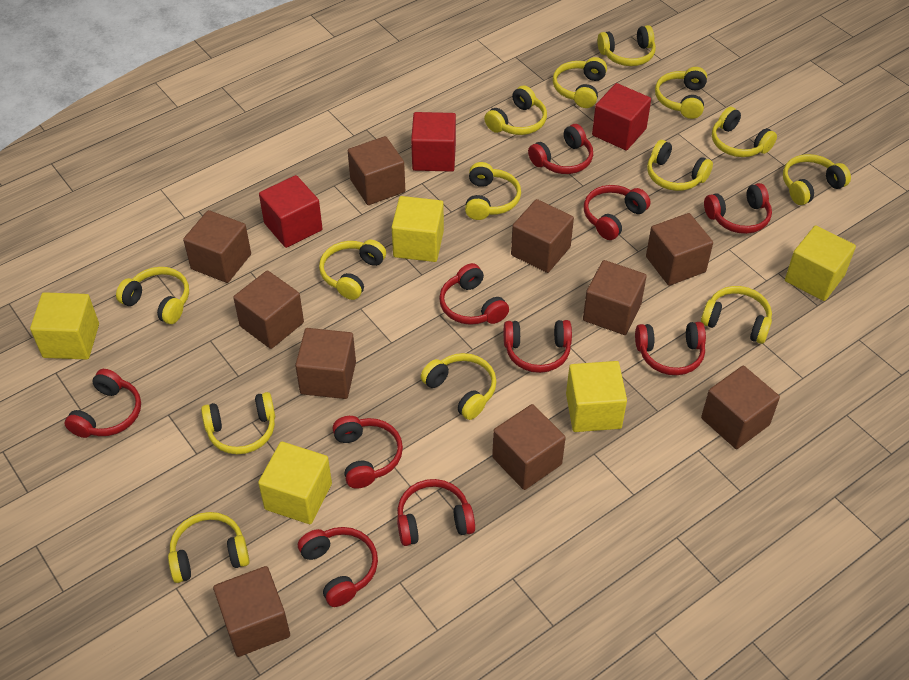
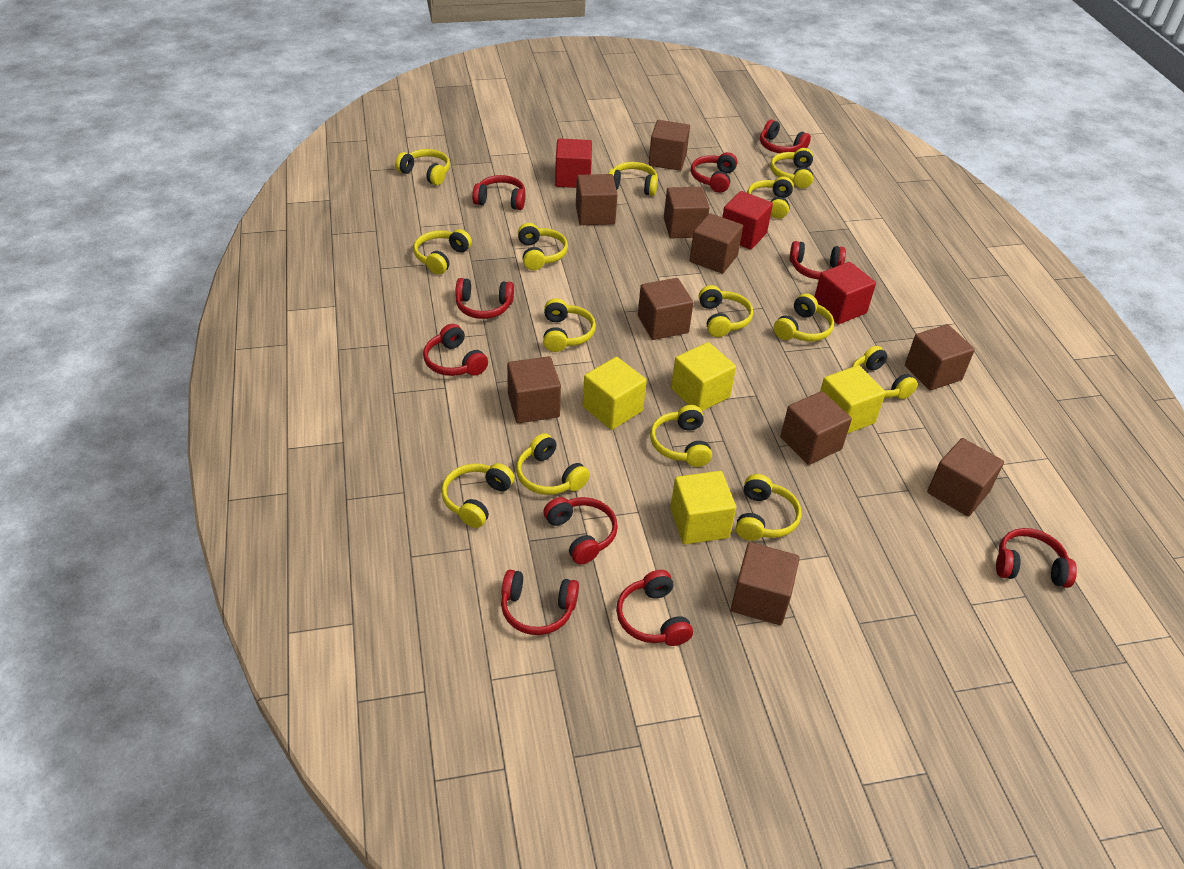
yellow cube: [30,292,99,360] [258,442,332,524] [392,196,444,262] [566,361,627,432] [785,225,856,301] = 5 -> [583,357,647,430] [670,471,736,544] [671,342,736,411] [820,365,886,434] = 4

